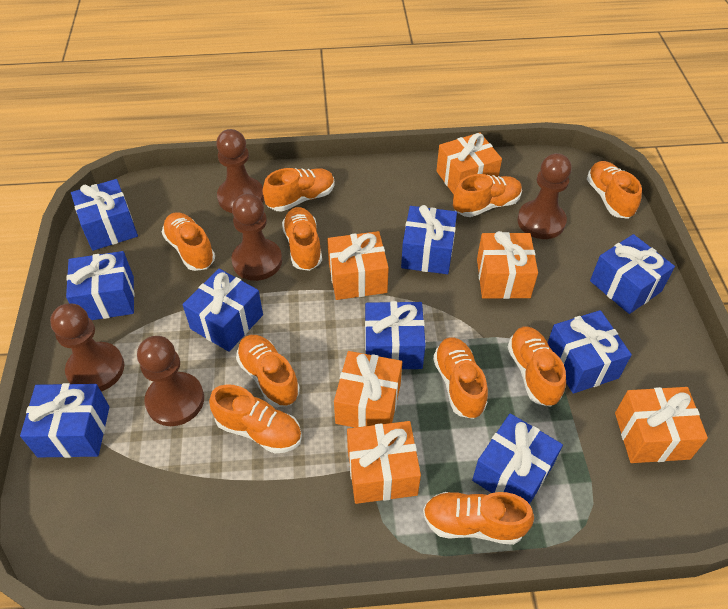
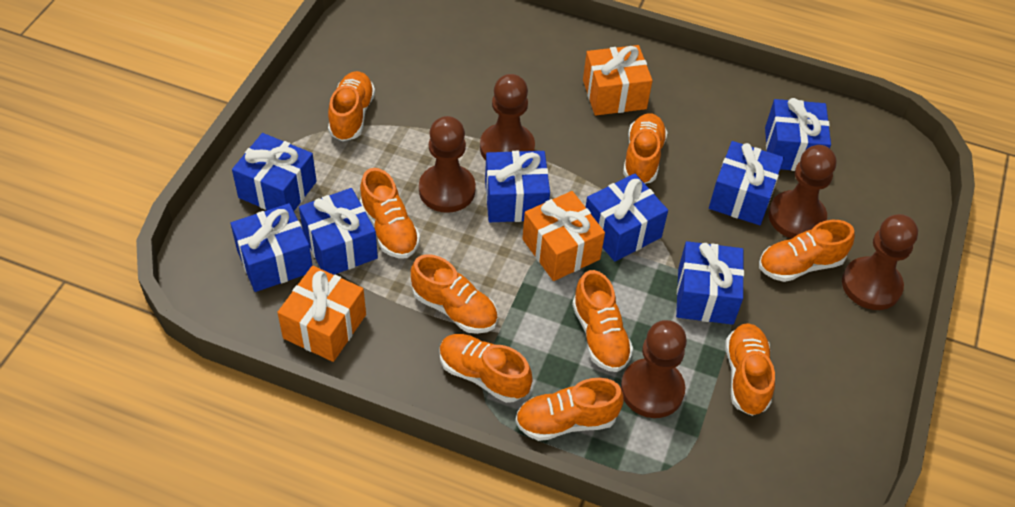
blue gift: [20,383,109,458] [66,251,134,320] [71,179,138,251] [182,269,263,352] [365,301,426,369] [401,205,457,274] [472,413,563,504] [547,310,632,394] [590,234,675,314] = 9 -> [231,203,313,292] [232,133,317,211] [299,188,378,275] [485,151,550,222] [586,174,668,262] [676,241,744,325] [709,141,784,225] [765,98,831,171] = 8
orange gift: [327,231,389,300] [334,351,402,428] [347,421,421,504] [436,132,502,195] [477,231,538,299] [615,387,708,463] = 6 -> [277,266,366,362] [522,191,605,281] [583,45,653,116] = 3
orange shoe: [162,212,215,271] [209,384,302,454] [236,335,300,407] [262,168,335,212] [282,207,322,271] [423,492,534,545] [433,337,488,419] [453,174,522,217] [508,327,566,407] [587,161,642,219] = 10 -> [328,71,375,141] [360,168,420,258] [411,254,498,334] [440,334,532,403] [515,378,624,441] [572,270,633,372] [623,113,668,184] [725,323,775,416] [759,220,855,282] = 9

